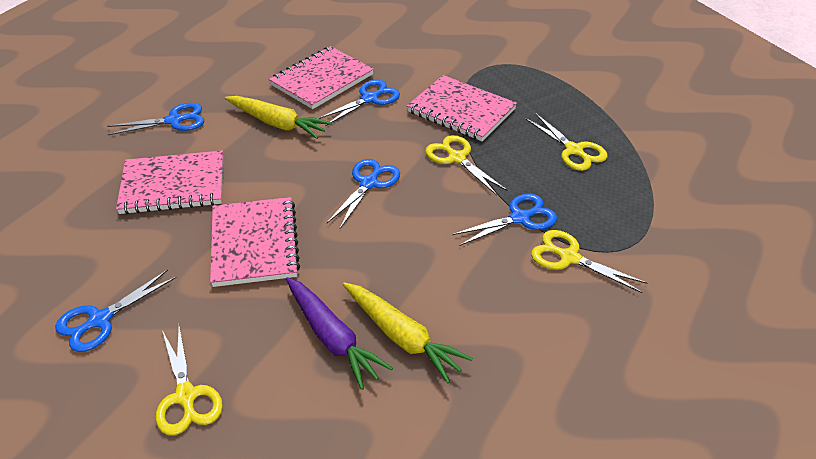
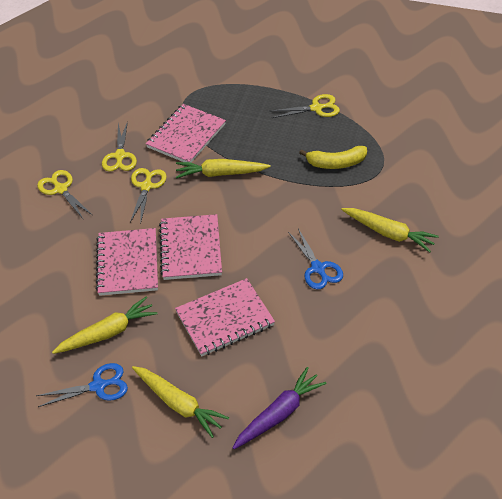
blue scissors: [55,270,177,352] [107,103,204,135] [318,80,400,126] [327,159,400,229] [452,194,557,246] = 5 -> [36,363,128,407] [288,228,343,289] = 2
yellow banana: none = 0 -> [299,146,367,169] = 1
yellow carrot: [225,96,332,139] [343,282,473,383] = 2 -> [52,297,158,354] [132,366,229,438] [176,159,271,178] [341,208,439,252] = 4

